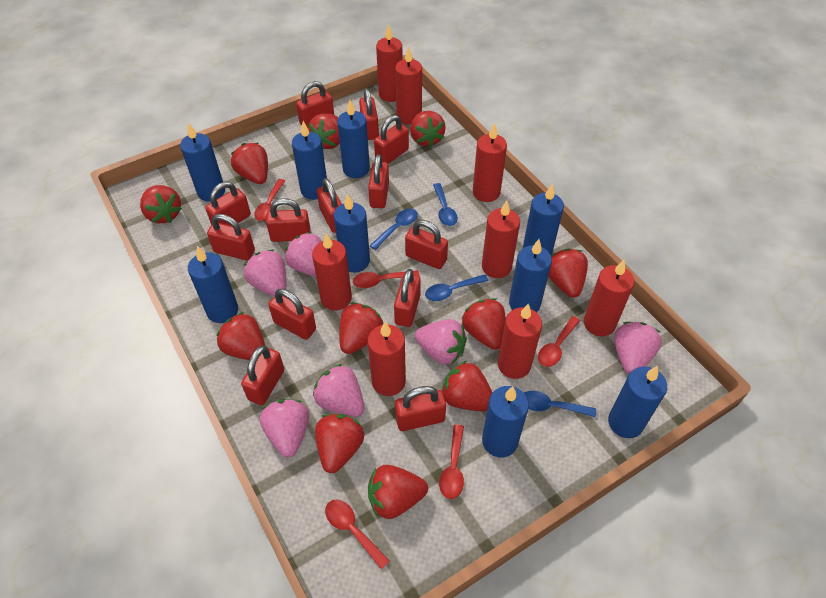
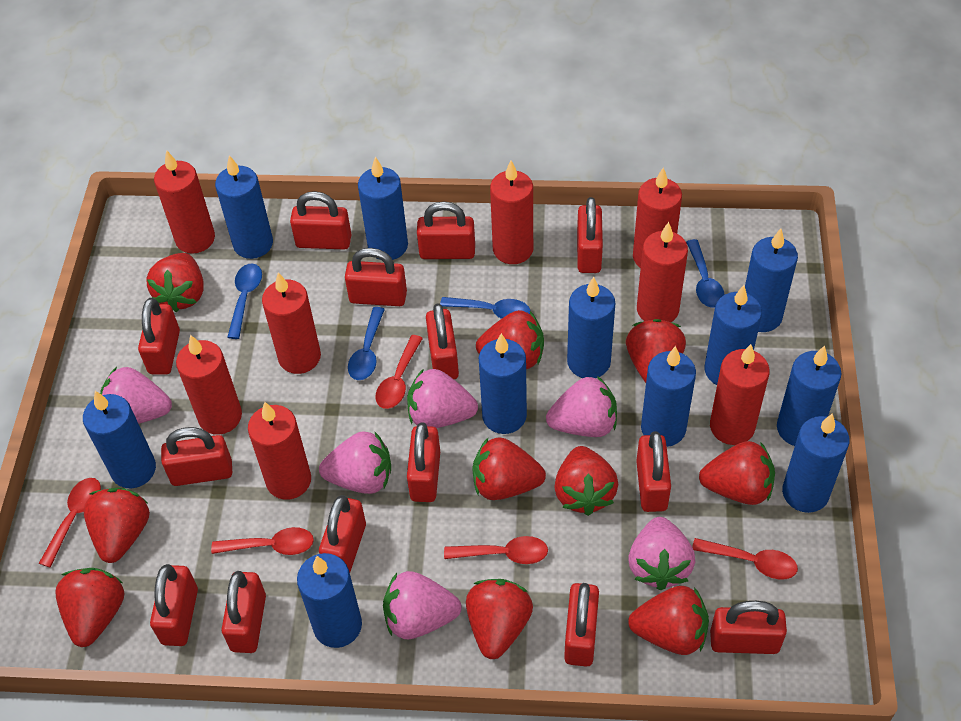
blue candle: [180,123,225,202] [188,246,238,323] [292,121,327,200] [334,194,370,272] [337,100,370,178] [482,386,529,457] [509,239,552,312] [523,184,564,255] [608,366,667,438] = 9 -> [83,391,156,488] [215,155,273,259] [297,553,362,648] [358,157,408,260] [479,333,527,434] [567,277,615,378] [641,346,696,447] [705,285,762,385] [745,229,798,332] [777,346,841,446] [782,413,850,513] = 11
red padlock: [205,182,251,226] [207,214,255,260] [241,346,284,405] [266,198,311,242] [268,289,316,340] [296,81,334,128] [317,178,342,233] [359,88,379,140] [368,154,389,208] [374,115,409,164] [394,269,421,327] [395,386,446,431] [405,220,448,269] = 13 -> [138,298,180,375] [150,564,198,646] [161,427,232,486] [221,571,266,653] [290,191,352,250] [319,495,366,573] [345,248,407,306] [407,422,440,502] [417,201,475,259] [426,303,459,380] [564,583,599,667] [577,197,603,273] [636,431,671,512] [710,601,787,654] = 14
red strawberry: [140,185,182,223] [216,312,265,360] [231,143,268,184] [308,113,340,149] [315,414,364,473] [339,302,384,354] [368,465,428,519] [410,111,446,147] [442,361,492,411] [461,298,505,350] [548,249,588,298] = 11 -> [55,568,125,647] [83,488,150,563] [146,253,203,312] [466,579,533,659] [472,437,546,500] [476,310,544,369] [554,446,619,516] [626,319,686,383] [628,586,709,655] [699,441,775,505] = 10

